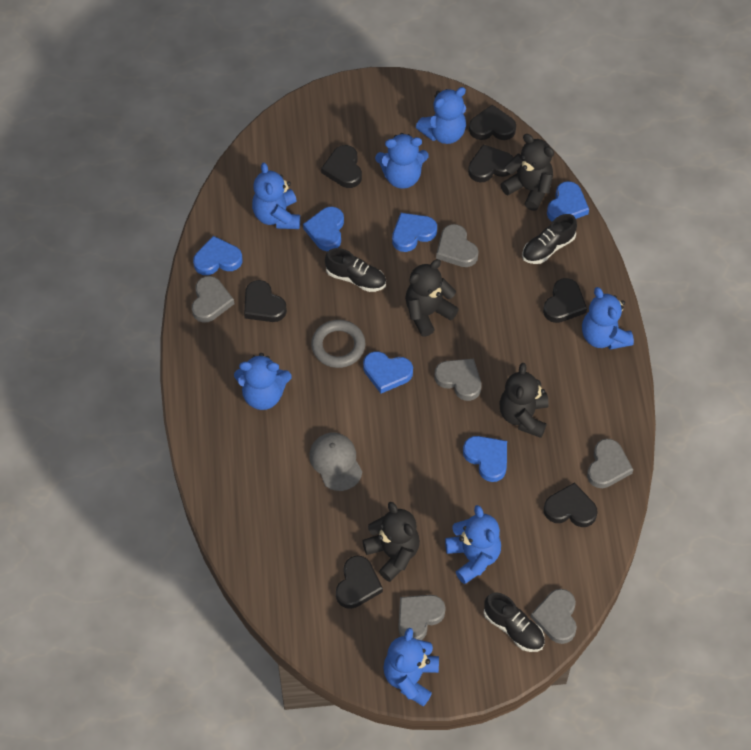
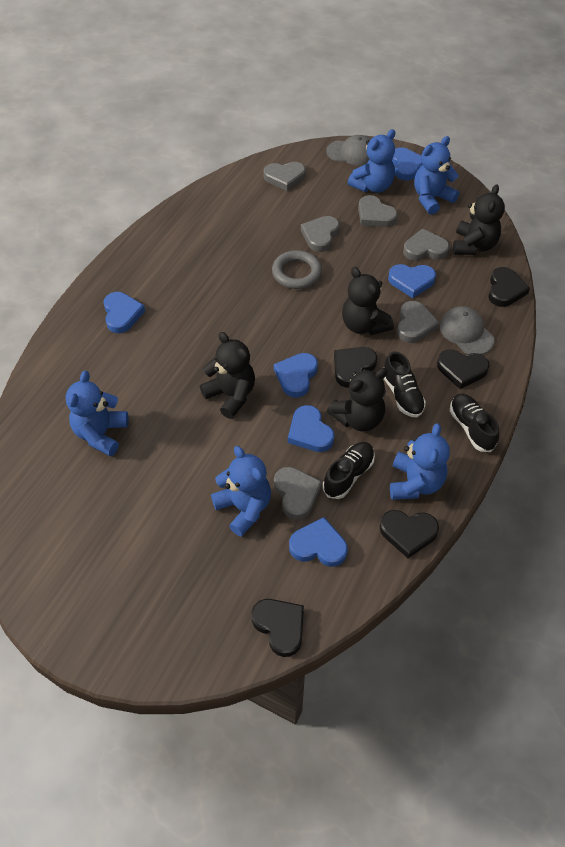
black heart: [244,280,287,322] [321,145,362,188] [336,556,383,609] [468,144,514,182] [469,105,516,140] [543,278,587,323] [544,483,598,527] = 7 -> [251,599,304,657] [334,347,377,388] [380,510,439,558] [437,350,490,389] [488,267,530,307] = 5
blue teddy bear: [234,353,291,410] [252,163,300,229] [375,133,429,189] [383,628,439,706] [416,87,466,144] [445,505,501,584] [582,287,634,350] = 7 -> [66,371,129,456] [211,446,271,537] [348,129,395,193] [390,423,450,500] [414,136,459,215] = 5
grey cap: [309,433,362,491] = 1 -> [326,135,371,166] [440,306,494,355] = 2

